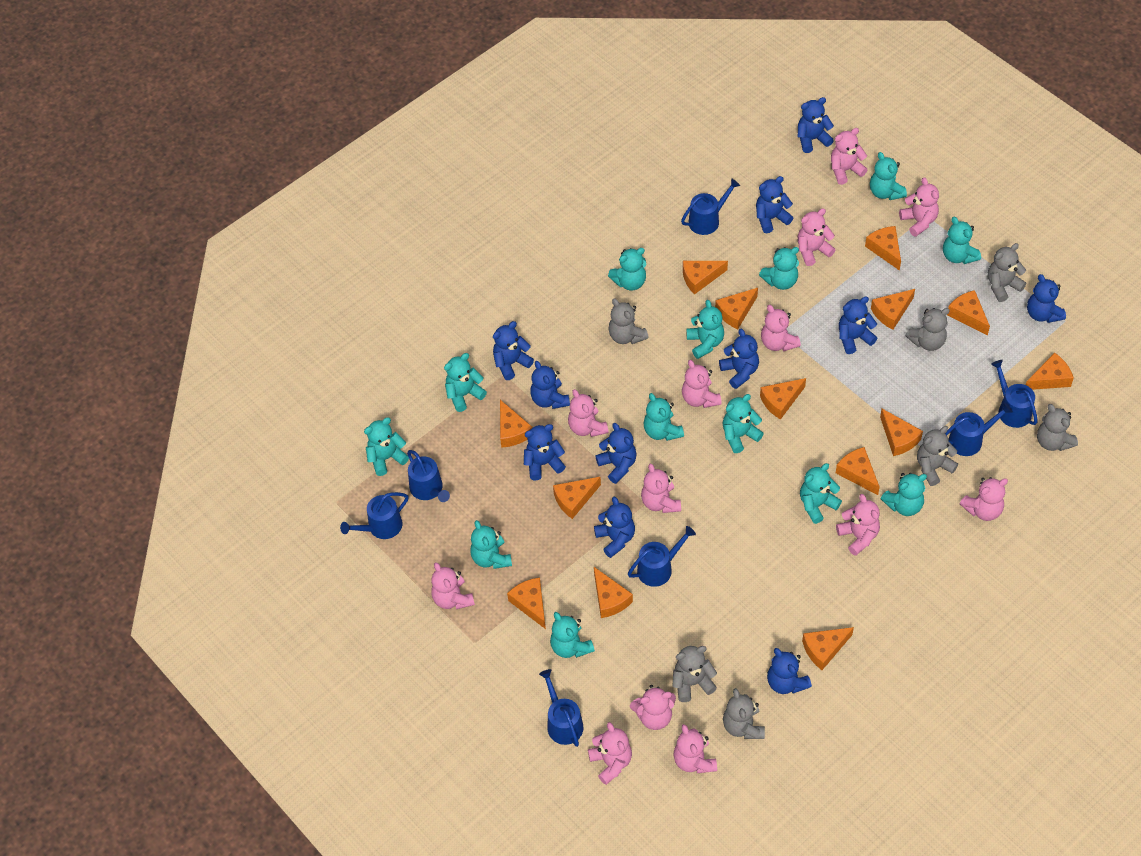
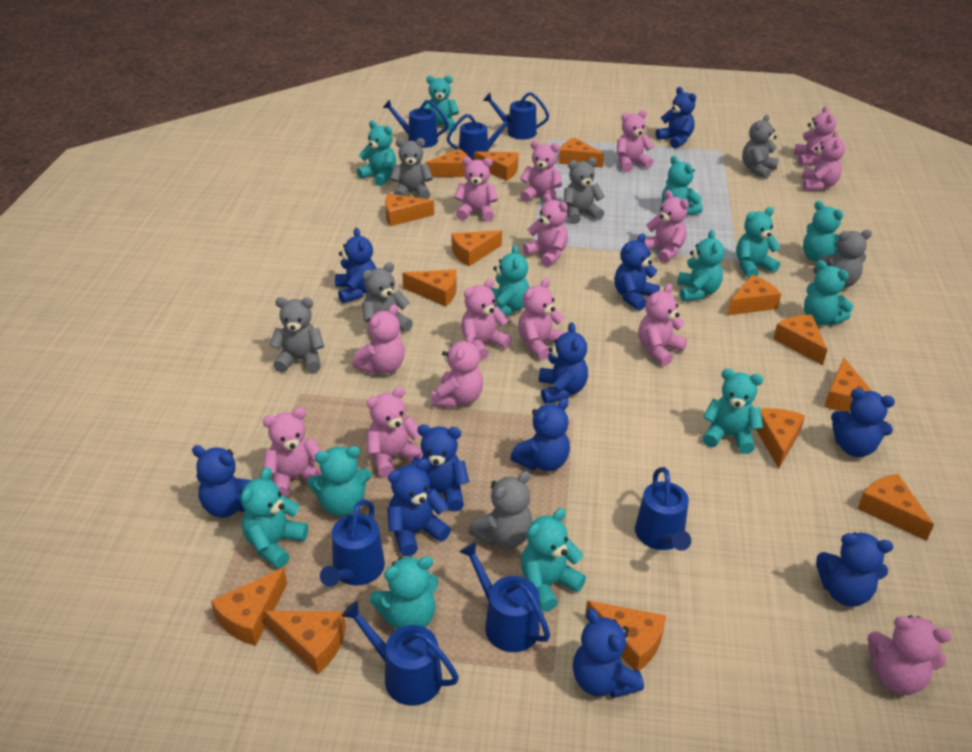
pink teddy bear: [431,563,475,610] [568,389,609,437] [588,722,632,785] [630,685,676,730] [641,463,681,513] [674,724,717,773] [682,360,722,408] [761,305,801,351] [798,208,835,266] [831,128,867,185] [836,494,880,556] [899,177,939,237] [959,477,1008,521] = 13 -> [263,408,322,497] [353,304,405,374] [366,387,423,478] [431,332,483,408] [454,157,498,222] [461,279,511,360] [518,278,566,360] [520,141,562,202] [523,194,568,267] [617,110,654,172] [638,284,687,366] [643,190,689,263] [794,106,836,166] [802,131,845,191] [867,615,951,695] = 15

